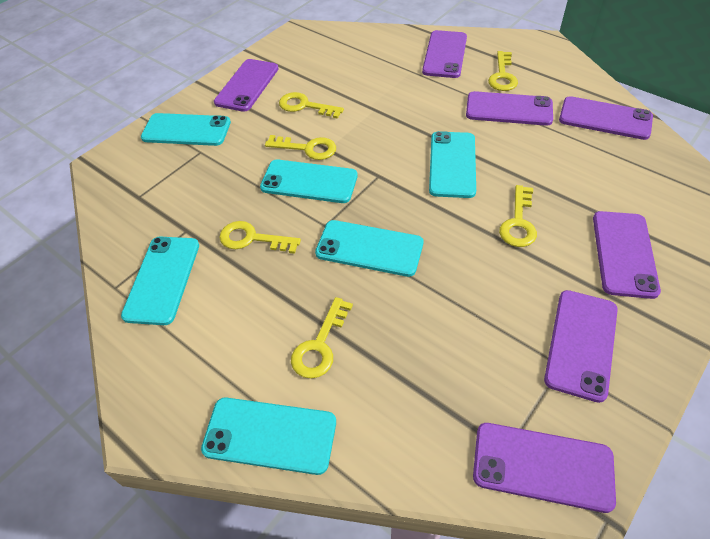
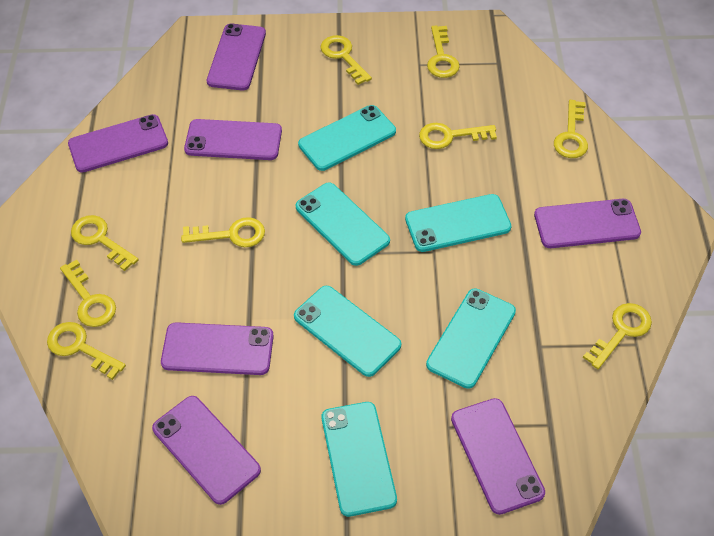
yellow key: [219,221,301,254] [265,135,336,160] [279,92,344,119] [291,297,353,379] [488,51,518,91] [499,185,537,247] = 6 -> [47,322,126,380] [60,259,116,327] [71,215,138,271] [181,217,265,247] [321,35,372,85] [419,123,497,149] [427,25,460,78] [554,100,588,158] [583,303,652,369] = 9

